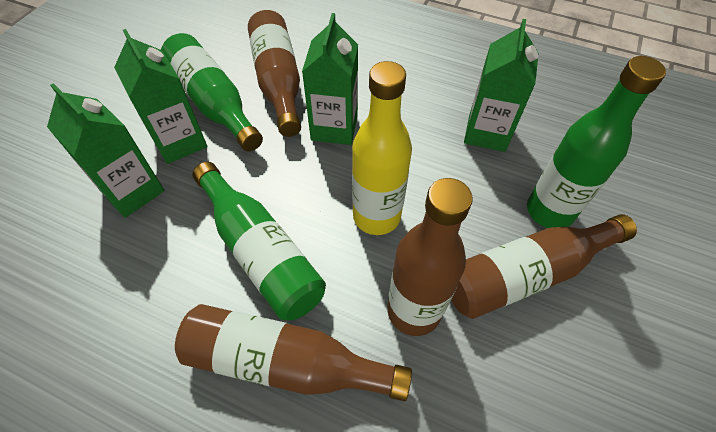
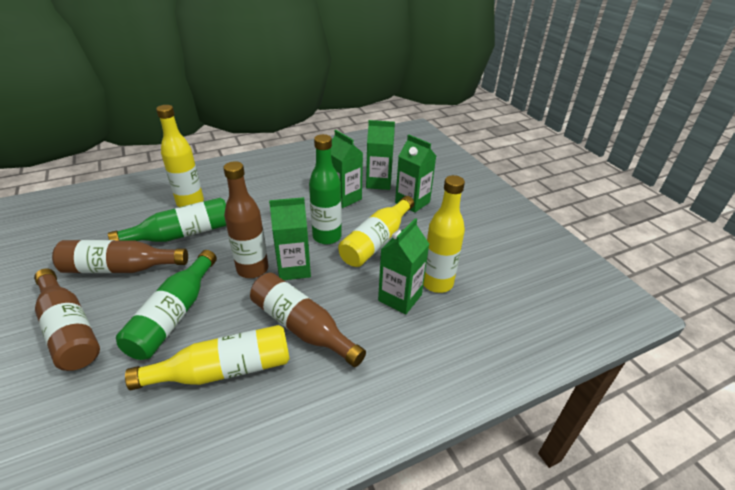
green carton: [47,83,165,218] [114,29,207,164] [302,13,358,145] [464,19,539,152] = 4 -> [269,197,311,280] [331,130,363,208] [366,120,395,190] [378,218,429,314] [395,135,436,213] = 5
yellow bottle: [352,61,412,235] = 1 -> [125,325,290,390] [156,105,204,207] [338,196,414,267] [423,175,465,293] = 4

